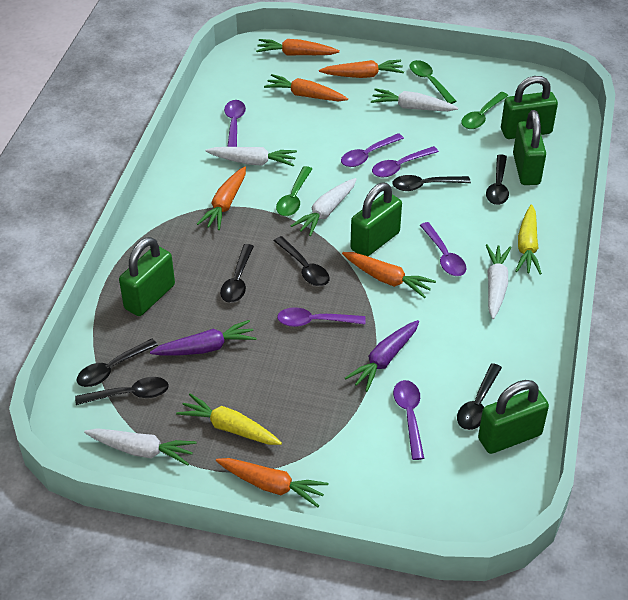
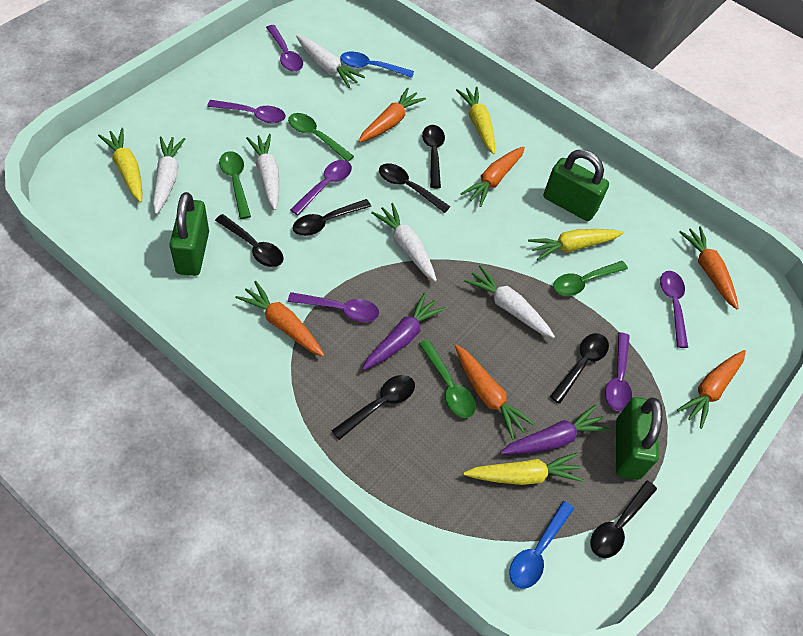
blue spoon: none = 0 -> [340,51,414,78] [509,501,574,589] = 2
green padlock: [119,237,175,316] [350,183,402,256] [478,380,549,454] [501,76,558,139] [513,110,546,185] = 5 -> [169,192,209,276] [543,150,609,221] [616,397,662,480] = 3
green spoon: [276,166,312,216] [409,60,457,104] [461,92,508,129] = 3 -> [219,151,251,219] [288,113,354,162] [419,339,476,418] [553,261,628,296] = 4
yellow carrot: [176,394,282,445] [515,205,542,275] = 2 -> [98,128,142,202] [456,86,495,154] [463,453,584,485] [528,229,624,261] = 4

